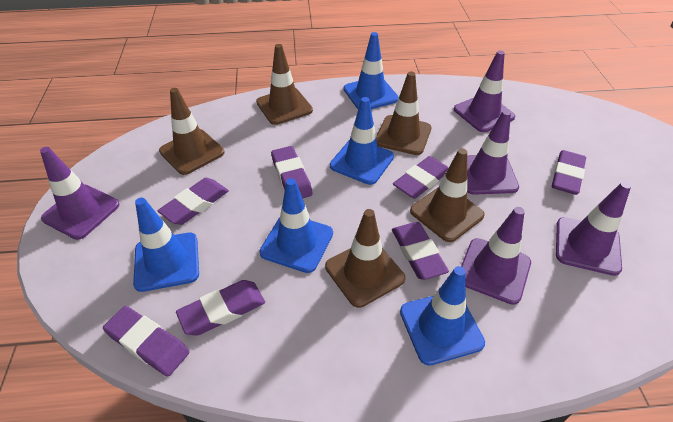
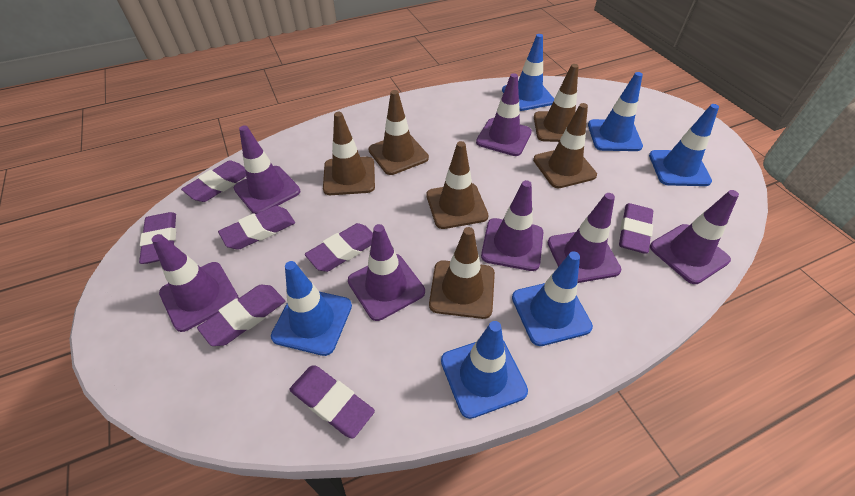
blue traffic cone: [133,198,199,292] [259,178,333,273] [330,97,394,185] [343,32,399,109] [400,266,485,366] = 5 -> [271,261,352,356] [441,321,528,419] [502,34,554,111] [512,251,593,346] [588,72,643,151] [649,104,719,186] = 6
brown traffic cone: [159,88,224,175] [256,44,313,125] [325,209,405,308] [376,72,432,155] [410,148,485,242] = 5 -> [323,112,375,195] [369,90,429,175] [426,141,489,229] [429,227,495,319] [533,103,597,188] [534,64,579,142] = 6
purple traffic cone: [40,147,120,240] [454,50,515,132] [461,207,531,305] [467,110,519,195] [556,181,631,276] = 5 -> [152,234,239,332] [234,125,300,214] [348,224,425,321] [476,73,532,156] [481,180,543,271] [547,193,621,283] [650,190,739,284] = 7

